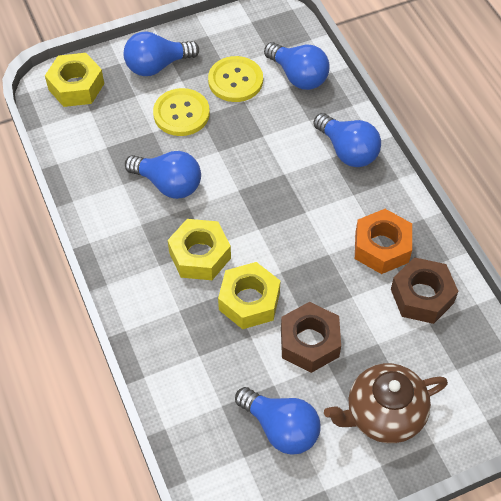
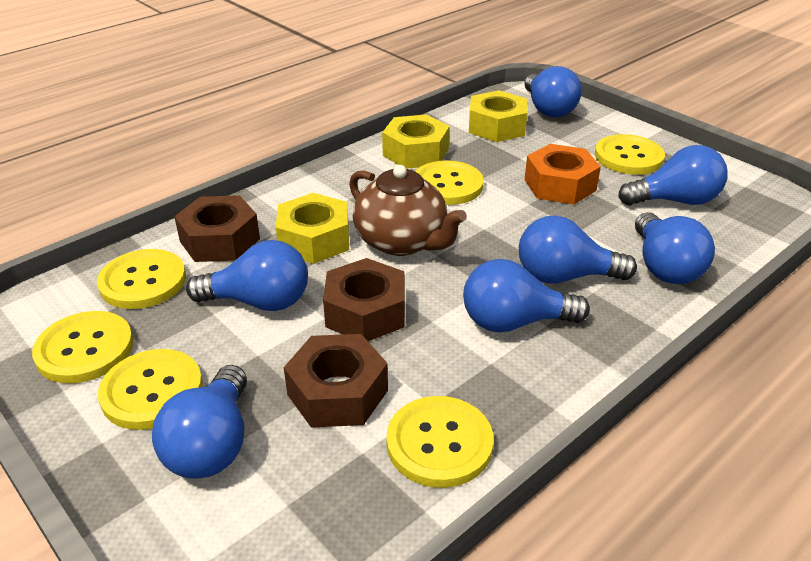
blue light bulb: [123,31,199,76] [125,151,201,199] [235,387,321,455] [264,42,330,90] [313,113,381,167] = 5 -> [152,365,247,479] [186,240,308,311] [463,259,590,332] [519,216,637,284] [524,66,582,117] [618,145,728,205] [635,212,715,284] = 7
brown nut: [281,302,341,373] [391,257,458,324] = 2 -> [174,195,260,262] [284,334,388,428] [323,258,405,341] = 3
yellow button: [153,88,210,136] [208,56,263,102] = 2 -> [32,311,133,383] [97,249,186,309] [98,349,203,430] [386,396,494,488] [415,160,484,205] [595,134,665,175] = 6

